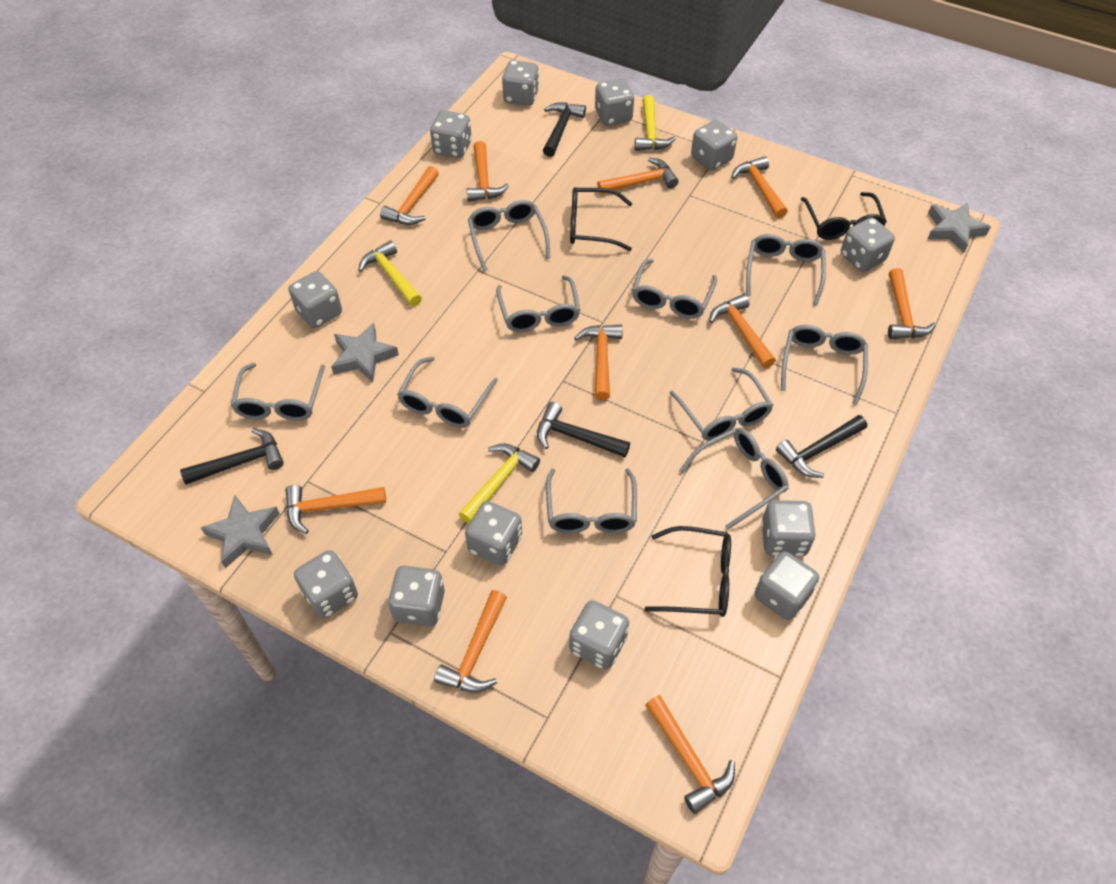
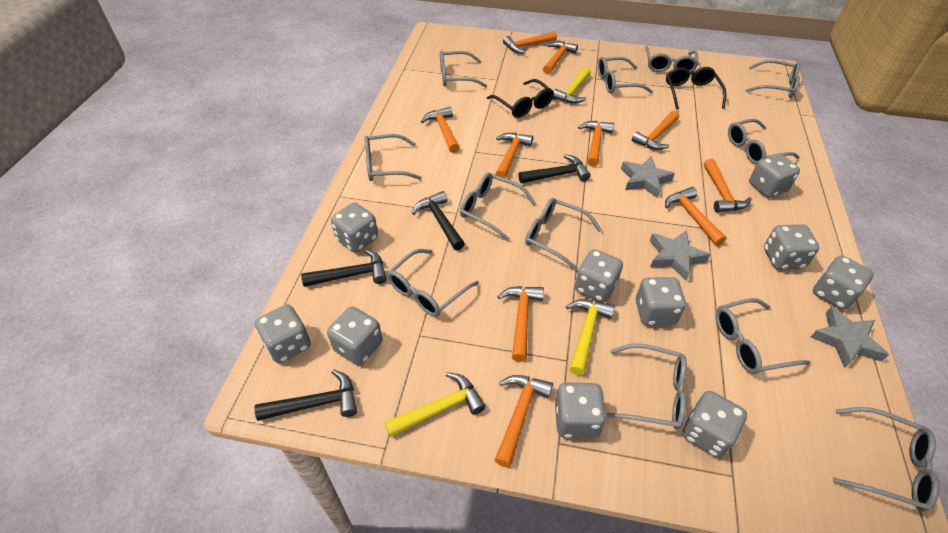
black glasses: [570,187,632,251] [645,526,731,617] [801,192,887,240] = 3 -> [487,79,554,118] [666,67,727,110] = 2
grey dice: [289,271,342,328] [294,550,358,619] [388,566,445,627] [430,110,472,158] [465,501,522,566] [502,60,539,106] [569,600,629,670] [595,79,634,126] [691,120,737,171] [754,551,819,620] [761,500,816,557] [841,217,895,272] = 12 -> [255,304,311,363] [327,306,383,366] [331,203,378,253] [555,382,607,438] [575,249,623,302] [636,277,686,326] [682,391,747,458] [749,154,800,198] [764,224,819,270] [813,255,874,310] = 10
grey glasses: [231,363,325,421] [397,357,498,428] [468,200,550,272] [496,275,580,332] [546,468,637,533] [632,259,717,319] [670,367,773,441] [679,428,789,529] [746,234,826,306] [781,325,868,405] = 10 -> [364,134,422,181] [387,249,479,317] [440,50,487,88] [460,173,536,241] [525,198,602,271] [598,57,653,93] [606,343,687,430] [645,46,699,72] [715,298,811,374] [728,119,799,164] [745,60,800,98] [833,407,939,512] = 12

